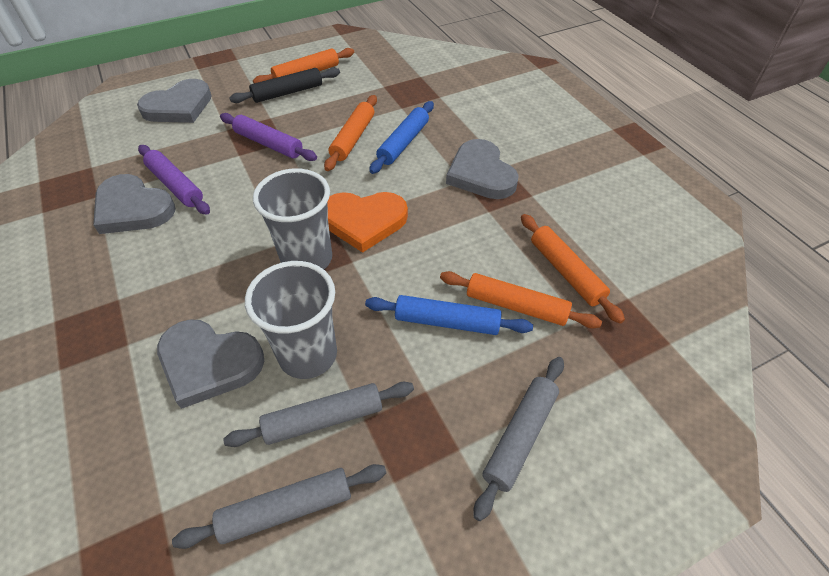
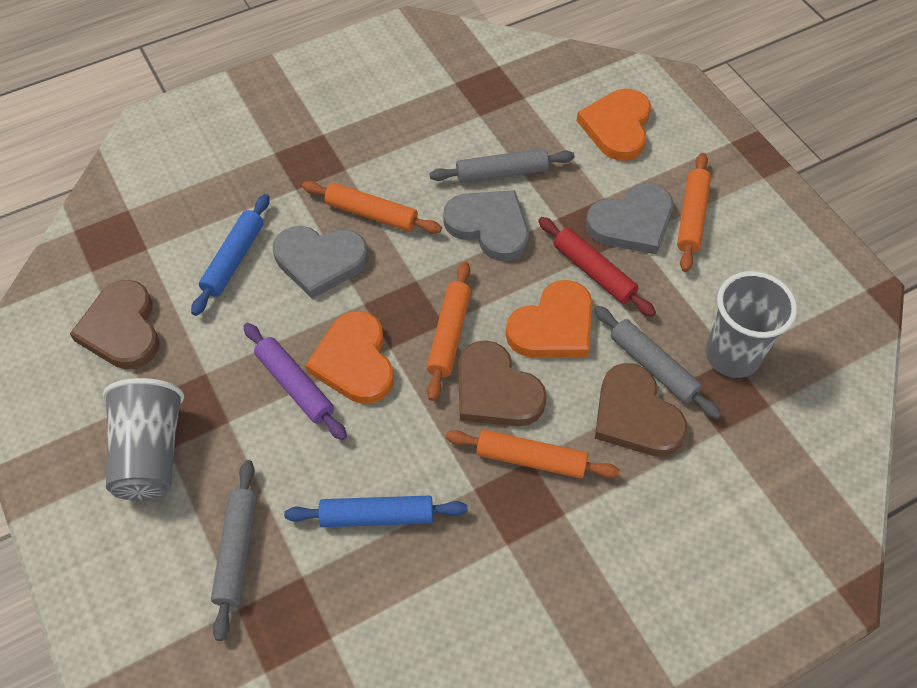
black rolling pin: [229,68,340,103] = 1 -> none = 0
brown heart: none = 0 -> [70,280,160,370] [458,340,547,426] [595,363,687,457] = 3
grey heart: [93,174,176,234] [137,79,212,123] [157,319,264,409] [446,139,519,199] = 4 -> [273,226,368,299] [443,190,529,261] [586,183,673,255] = 3
orange heart: [328,192,408,253] = 1 -> [305,311,394,404] [506,280,593,357] [576,89,651,161] = 3
purple rolling pin: [138,145,210,215] [220,113,317,161] = 2 -> [243,323,347,440] = 1
red rolling pin: none = 0 -> [538,217,656,317] = 1

